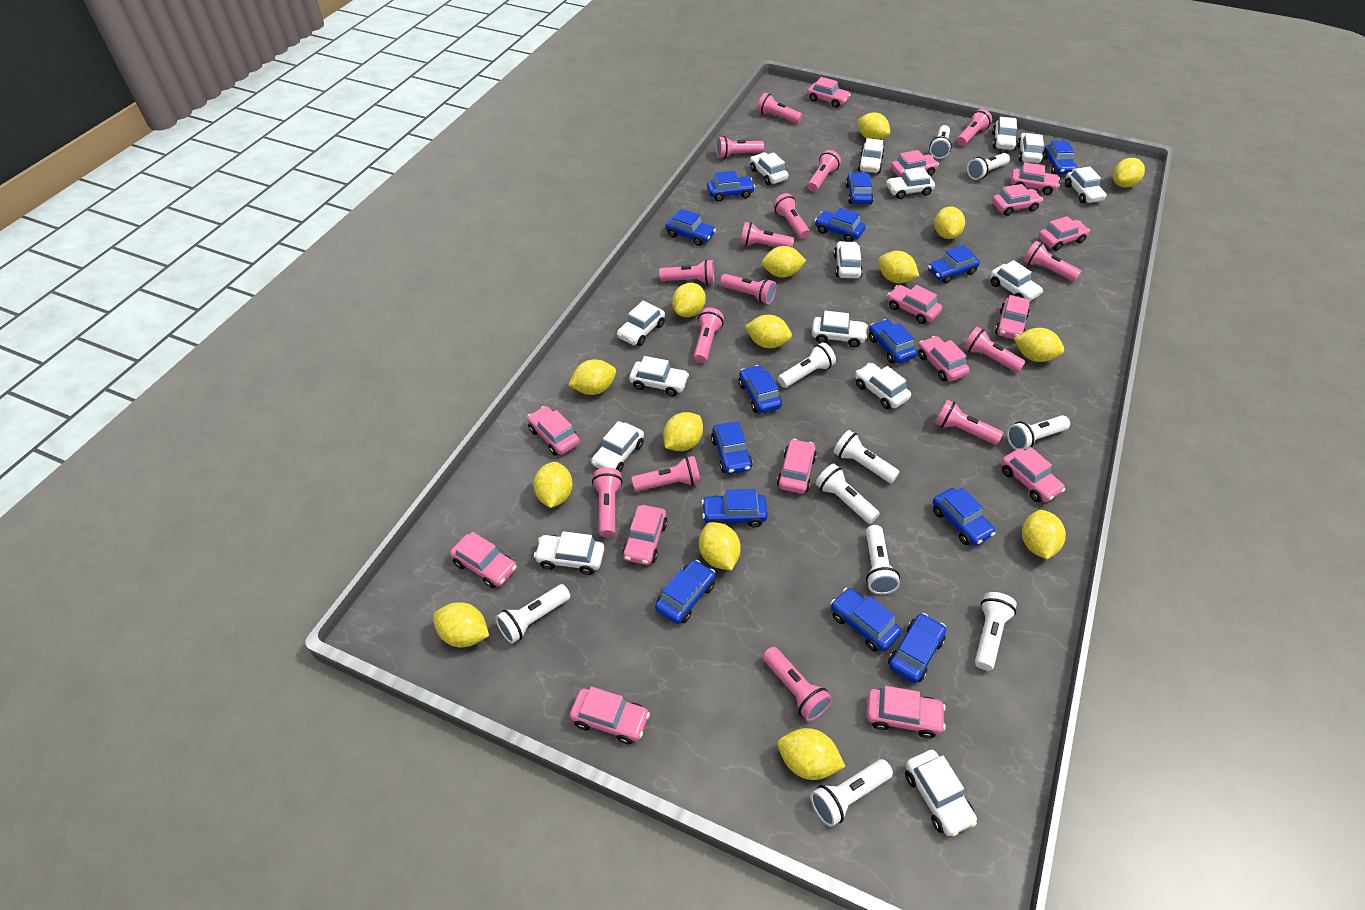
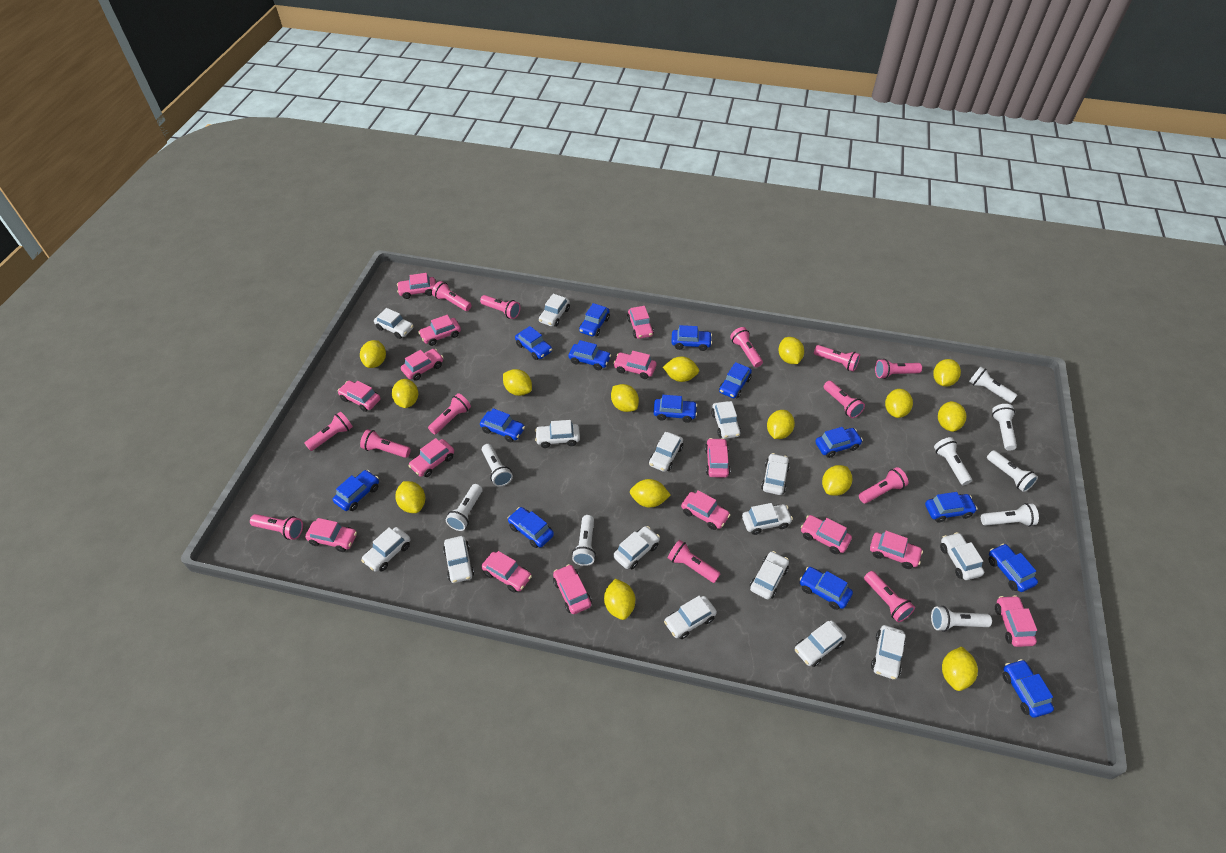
pink flashlight: [592,468,623,537] [631,456,700,492] [659,259,714,285] [694,308,724,363] [716,136,764,159] [720,274,776,304] [740,222,794,247] [757,93,803,124] [763,647,832,721] [773,193,810,239] [808,150,841,192] [935,399,1003,445] [957,109,992,146] [963,327,1026,373] [1023,241,1081,282] = 15 -> [250,514,303,540] [304,411,353,451] [360,429,411,458] [428,393,471,434] [432,281,472,311] [480,295,520,319] [668,540,721,583] [730,327,763,367] [814,345,860,372] [824,381,865,418] [859,467,908,503] [864,571,915,622] [875,359,922,379] = 13
white flashlight: [495,584,570,644] [778,343,836,388] [810,759,893,827] [815,464,880,524] [833,430,900,483] [866,525,900,594] [929,125,952,159] [967,153,1010,180] [975,592,1017,671] [1007,415,1070,450] = 10 -> [446,484,482,531] [482,444,513,487] [572,515,596,566] [931,606,992,632] [934,437,972,485] [969,367,1017,403] [981,503,1039,526] [987,450,1038,492] [992,404,1017,451] = 9

